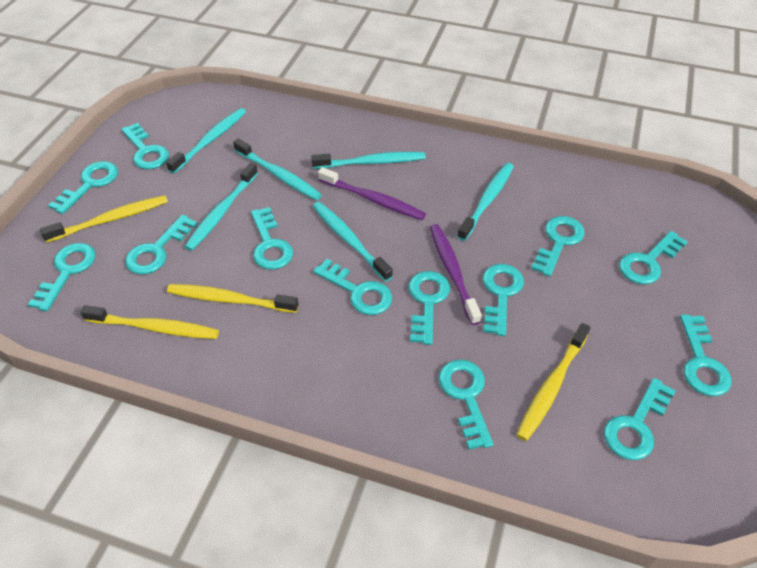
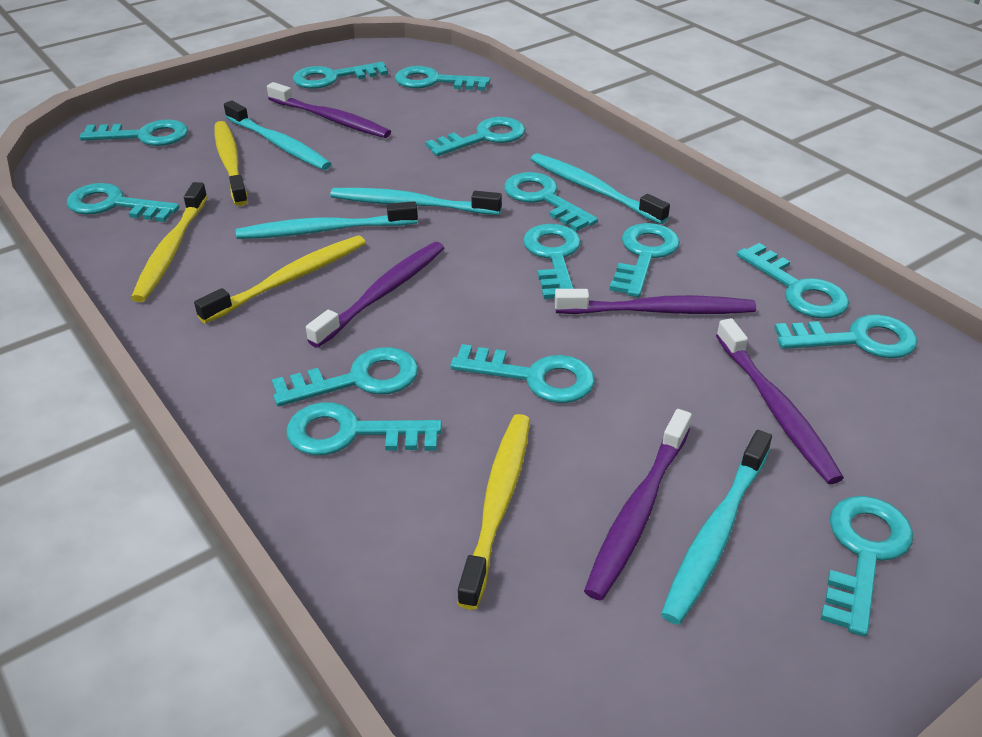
purple toothbrush: [318,167,426,220] [430,224,482,325] = 2 -> [267,82,391,138] [306,242,444,348] [555,289,756,314] [584,409,692,600] [716,318,844,484] = 5
turquoise key: [28,243,96,311] [48,161,118,214] [121,123,169,169] [125,215,197,275] [251,207,293,270] [313,259,392,315] [409,271,450,345] [439,360,494,450] [482,264,524,336] [531,216,585,277] [604,378,676,460] [619,231,688,284] [680,315,731,396] = 13 -> [67,183,179,222] [79,119,188,146] [272,347,418,406] [286,402,442,455] [293,62,388,89] [395,66,490,91] [425,117,525,156] [450,344,595,403] [504,172,598,232] [523,224,581,299] [609,223,680,297] [737,243,849,319] [774,314,917,358] [821,496,913,637] = 14
turquoise toothbrush: [166,108,246,174] [184,163,258,251] [233,138,322,200] [311,152,426,169] [313,202,393,282] [457,163,514,241] = 6 -> [224,100,331,170] [236,201,418,239] [330,188,502,215] [530,153,670,224] [661,430,772,625] = 5

